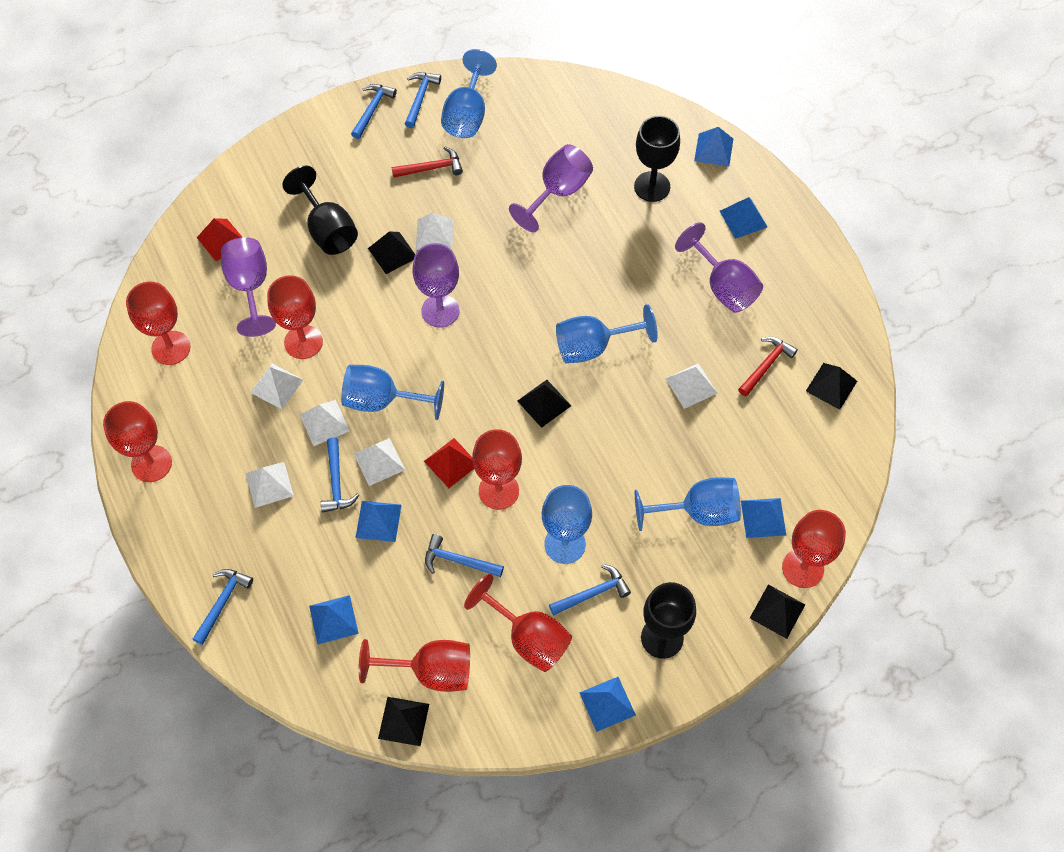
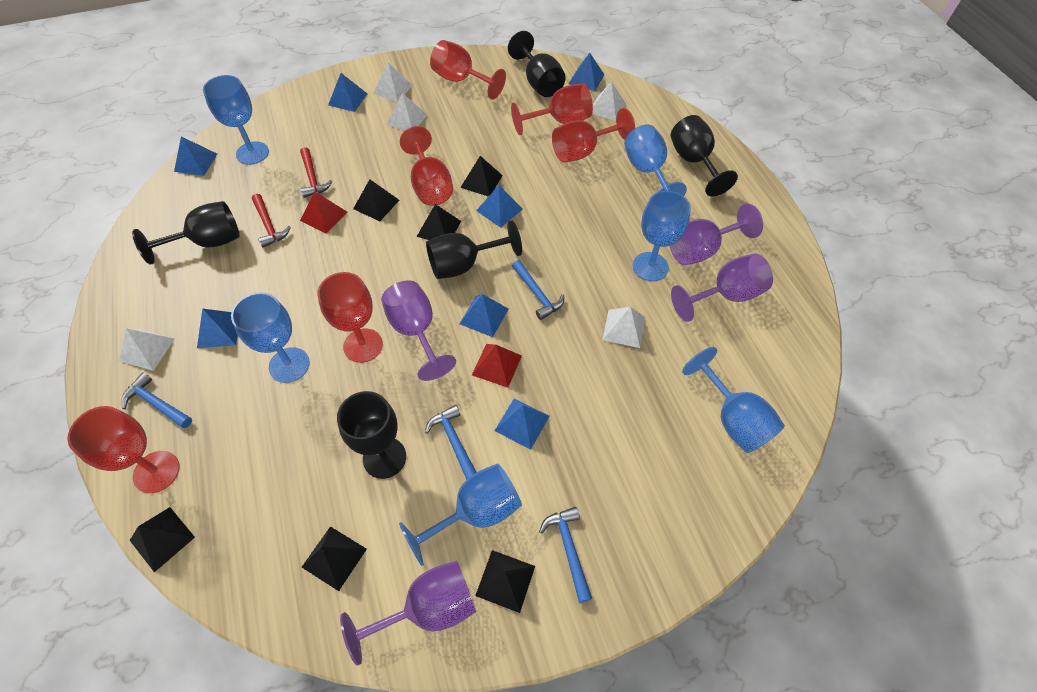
black goblet: [282,166,358,255] [634,116,680,202] [641,582,696,659] = 3 -> [132,201,240,264] [337,391,406,479] [426,220,522,279] [508,31,566,97] [671,115,738,196] = 5
black pyramid: [368,232,415,274] [378,697,429,746] [518,380,571,428] [750,584,805,639] [806,363,857,410] = 5 -> [130,507,195,572] [302,526,367,591] [353,179,399,221] [417,204,461,240] [460,156,503,197] [475,550,535,613] = 6
blue goblet: [341,365,444,420] [441,49,497,138] [542,485,592,564] [556,304,658,363] [635,477,741,531] = 5 -> [203,75,269,165] [231,292,310,383] [399,463,522,566] [624,125,687,196] [633,191,691,281] [682,347,785,453] = 6
blue hammer: [193,569,253,645] [321,438,359,512] [351,84,397,139] [405,72,441,128] [425,534,504,577] [549,564,631,616] = 6 -> [121,372,192,428] [425,405,477,480] [512,260,564,320] [539,507,592,603] = 4
blue pyramid: [309,595,359,644] [355,501,401,542] [579,677,636,732] [694,127,733,167] [720,197,767,239] [741,498,786,538] = 6 -> [174,137,217,176] [197,309,238,348] [328,73,367,112] [459,294,508,337] [476,185,523,228] [494,398,550,450] [569,53,604,91] = 7
red goblet: [103,401,172,482] [126,282,190,365] [267,275,323,359] [359,639,470,692] [464,574,572,672] [472,429,522,510] [782,510,846,588] = 7 -> [67,406,179,493] [317,272,383,363] [400,126,453,206] [430,40,506,100] [511,84,593,135] [552,108,635,163] = 6
white pyramid: [246,462,294,508] [250,364,303,409] [300,400,350,446] [354,438,405,486] [416,213,454,250] [665,363,718,409] = 6 -> [119,328,175,371] [373,63,413,102] [387,93,427,130] [592,81,626,121] [603,307,645,348] = 5

